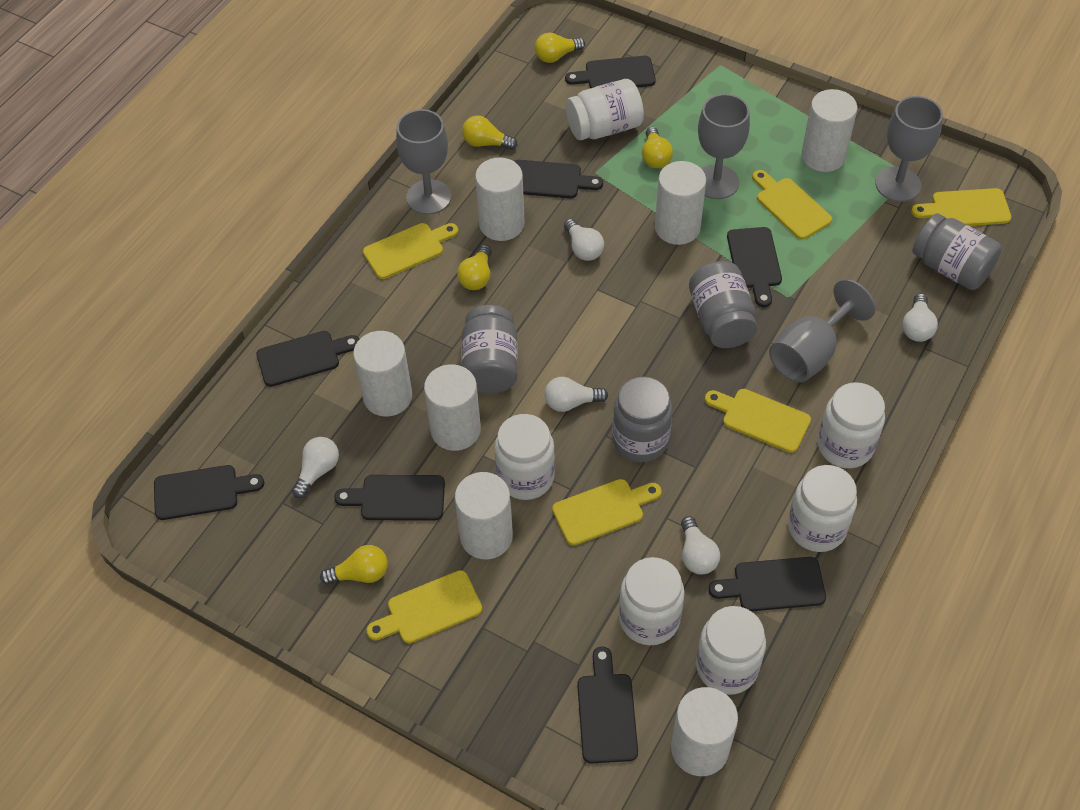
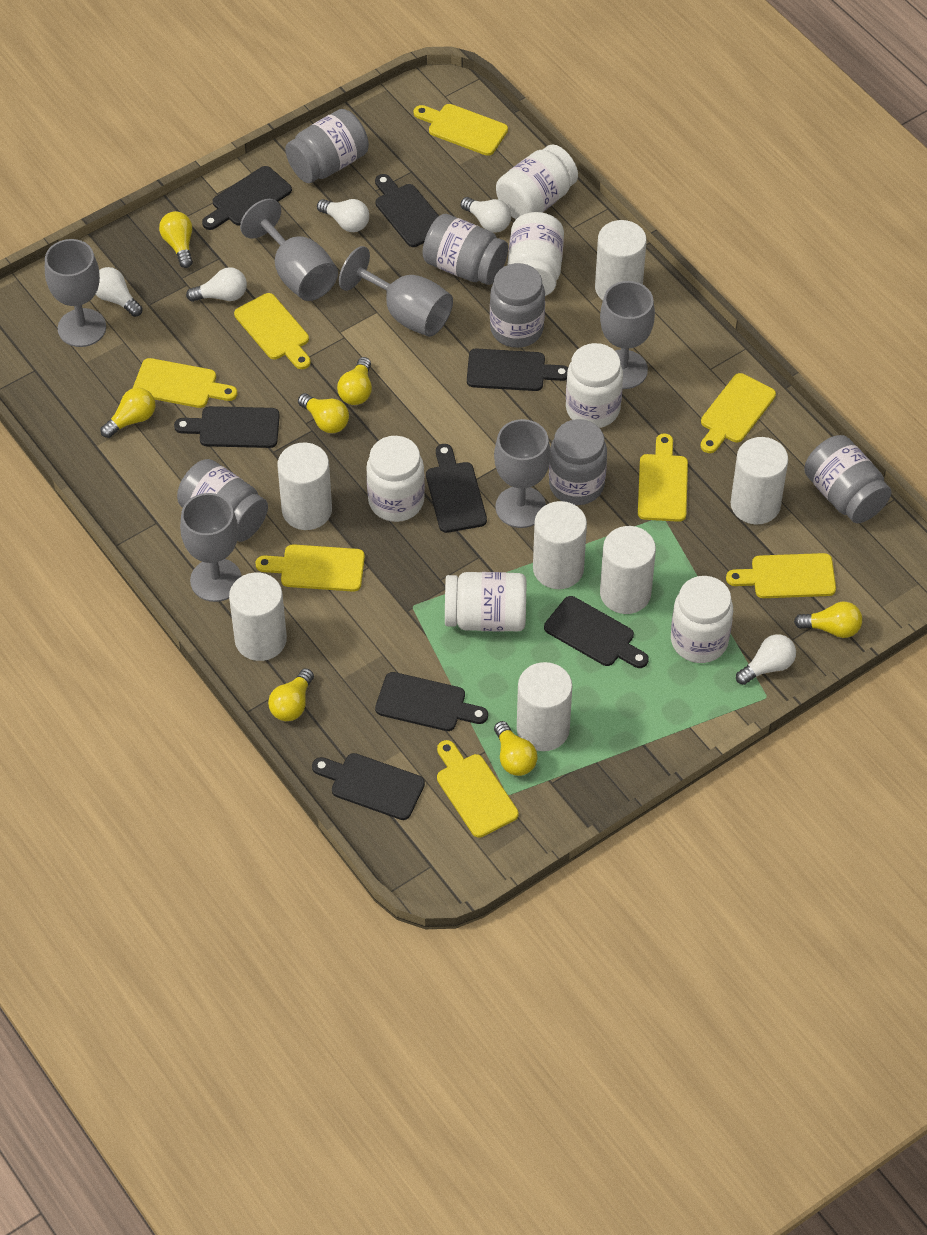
grey goblet: [396,109,451,215] [698,94,750,199] [769,279,876,383] [875,96,943,202] = 4 -> [45,239,106,347] [180,493,242,602] [240,199,338,301] [339,246,453,337] [494,419,551,528] [600,281,655,389] = 6
grey jar: [461,305,518,394] [612,377,673,462] [689,261,757,348] [912,213,1002,290] = 4 -> [177,459,268,542] [285,109,369,183] [423,214,508,285] [490,263,545,348] [549,419,607,505] [804,435,891,523] = 6
yellow cutting board: [363,223,458,279] [366,570,482,644] [552,479,662,546] [705,389,811,453] [752,170,832,240] [911,188,1011,226] = 6 -> [133,358,237,408] [234,293,310,369] [255,544,365,592] [414,104,508,156] [437,740,519,838] [638,433,688,522] [701,373,776,453] [726,553,836,598] = 8
yellow light bulb: [320,545,388,585] [457,245,492,290] [462,116,517,150] [535,32,585,63] [642,127,673,168] = 5 -> [101,387,155,438] [159,211,193,268] [268,668,314,721] [298,393,349,433] [337,357,372,405] [494,721,537,776] [794,602,862,638] = 7

